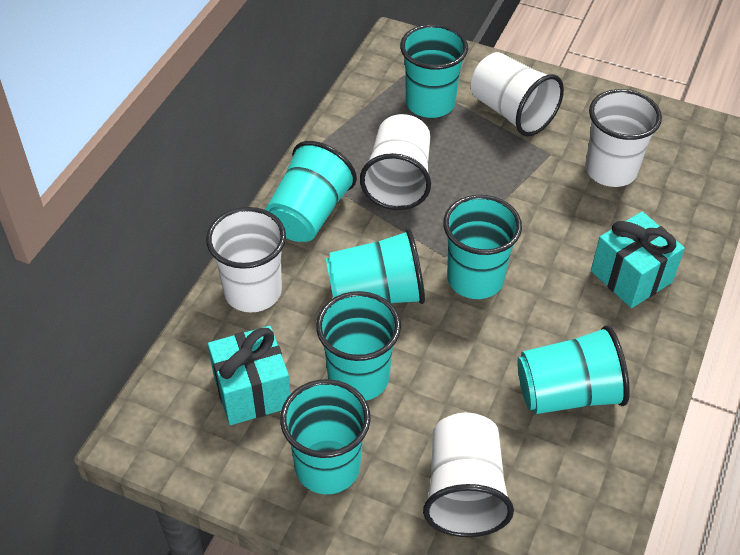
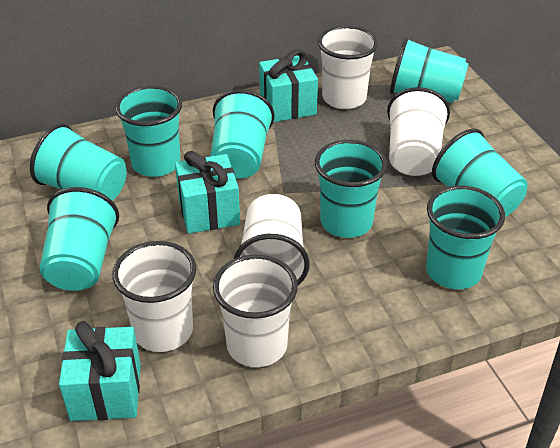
turquoise cup: [265,141,357,242] [280,379,371,494] [316,291,401,401] [326,229,425,304] [400,24,468,118] [443,195,522,299] [517,325,630,414] = 7 -> [30,123,127,201] [40,187,119,291] [115,86,182,177] [211,89,275,178] [315,140,387,238] [390,37,468,103] [426,185,505,289] [432,128,528,217] = 8
turquoise gift: [208,326,291,425] [591,212,685,308] = 2 -> [59,321,141,421] [175,151,240,234] [259,49,318,122] = 3

